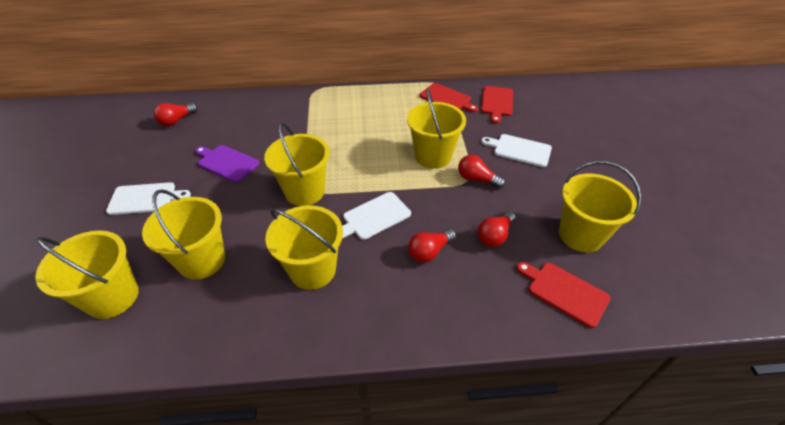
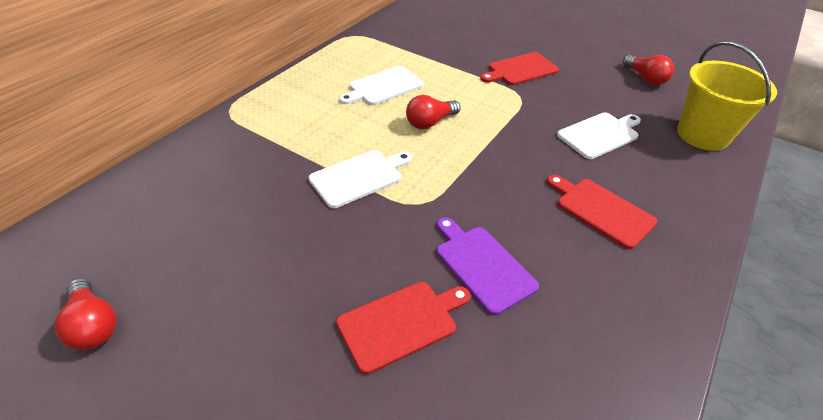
red light bulb: [153,103,198,126] [408,229,456,263] [458,154,505,189] [478,211,516,247] = 4 -> [54,278,117,350] [406,95,461,129] [623,55,674,85] = 3
yellow bucket: [36,230,139,319] [142,189,225,280] [264,122,330,206] [265,205,343,290] [407,88,466,169] [559,161,641,252] = 6 -> [677,41,777,151] = 1

